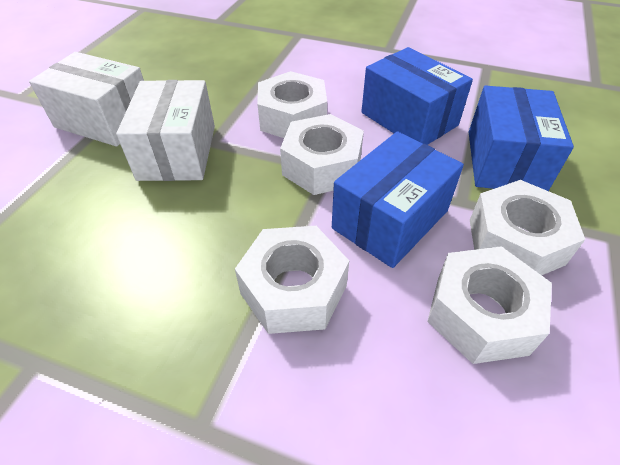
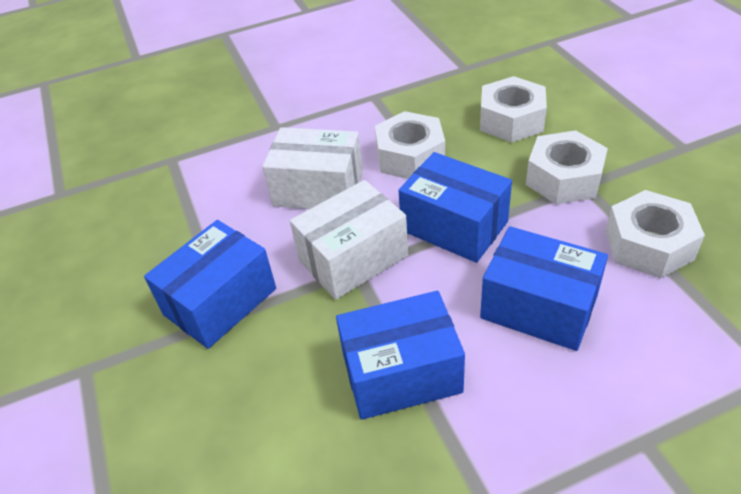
blue box: [332,131,464,268] [361,47,473,145] [469,86,574,191] = 3 -> [144,220,276,349] [336,291,465,420] [399,152,512,263] [480,226,608,351] = 4
white nut: [235,226,349,334] [257,71,327,138] [280,114,364,195] [427,246,552,364] [470,180,586,275] = 5 -> [375,111,445,179] [480,76,547,143] [526,130,608,205] [606,190,705,279] = 4

